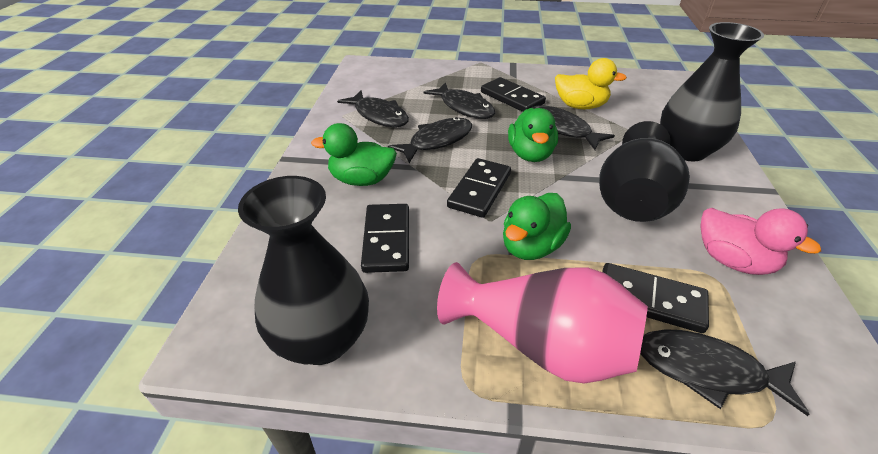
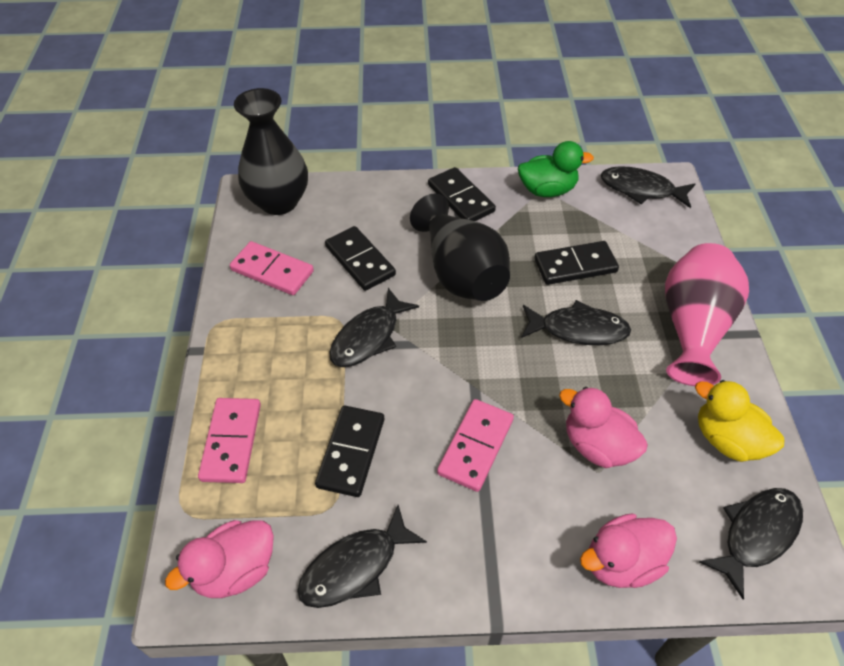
black vase: [238,176,369,365] [599,121,690,222] [660,22,764,161] = 3 -> [234,88,308,215] [410,193,510,301] = 2
green duck: [311,123,397,186] [503,193,571,260] [508,108,558,162] = 3 -> [518,141,594,197] = 1
pink domino: none = 0 -> [198,398,261,483] [230,241,314,295] [437,399,514,492] = 3
pink duck: [700,208,821,275] = 1 -> [165,520,274,598] [559,387,648,468] [580,513,677,588] = 3

